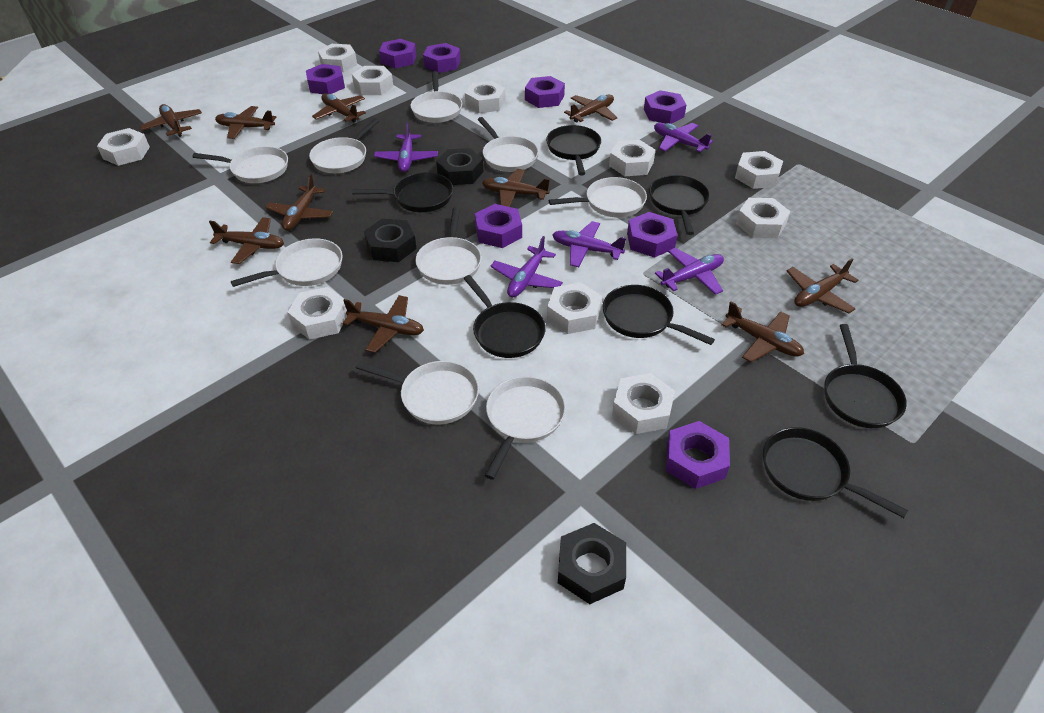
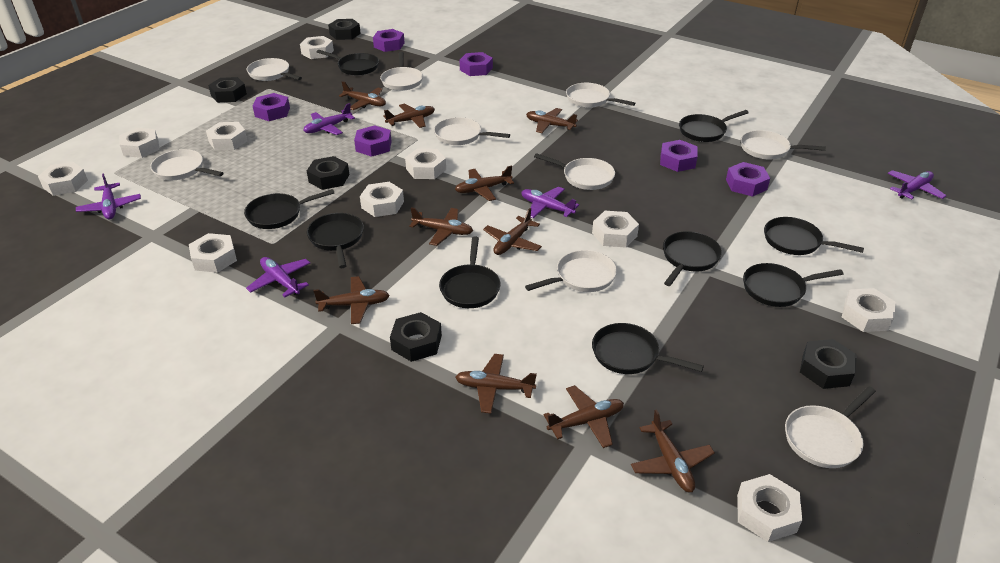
black nut: [364,218,417,262] [436,148,483,185] [558,523,626,604] = 3 -> [208,77,247,103] [307,156,349,190] [328,19,361,40] [390,312,442,362] [800,339,857,389] = 5
black pan: [352,173,453,212] [463,275,546,358] [546,125,601,175] [603,285,715,345] [649,175,710,235] [763,427,908,518] [824,324,907,428] = 7 -> [244,189,334,229] [307,213,364,268] [317,50,379,75] [439,236,501,308] [592,323,704,374] [663,231,722,286] [679,110,749,142] [743,263,843,307] [764,217,864,255] = 9
purple nut: [306,64,345,94] [379,39,417,68] [423,43,461,73] [475,204,522,248] [525,76,565,108] [627,212,677,258] [644,90,687,124] [666,421,730,489] = 8 -> [253,93,290,121] [354,125,392,157] [373,29,405,52] [460,52,493,76] [660,140,698,172] [726,162,770,197] = 6

